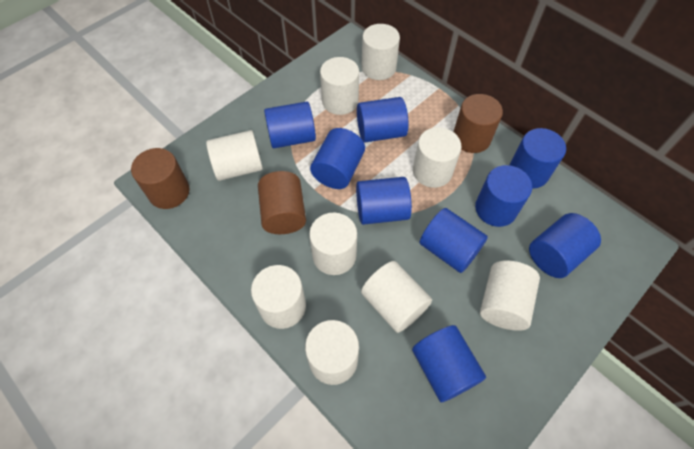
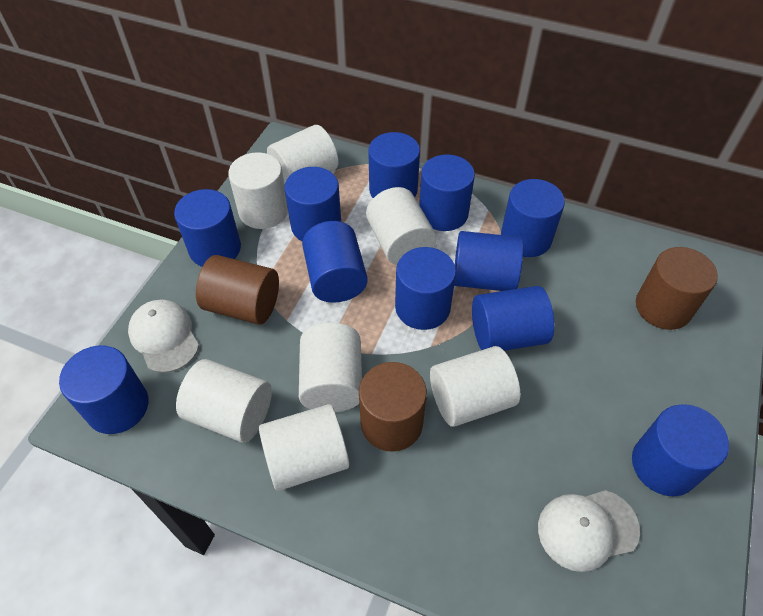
blue cylinder: [264,101,316,149] [310,128,365,189] [356,177,412,225] [357,97,408,143] [412,325,486,402] [420,208,488,273] [475,165,532,227] [510,128,566,189] [529,213,601,278] = 9 -> [59,346,149,434] [174,189,241,267] [284,167,341,241] [302,221,368,303] [368,132,420,198] [395,247,456,330] [419,154,475,231] [454,231,523,291] [472,286,554,351] [501,179,565,257] [632,404,729,496] = 11
white cap: none = 0 -> [128,299,199,373] [538,490,640,572] = 2
white cylinder: [206,130,263,181] [251,265,306,329] [305,320,359,385] [309,213,357,275] [320,57,359,115] [361,24,400,80] [361,261,432,333] [413,127,462,188] [480,261,540,331] = 9 -> [176,359,272,443] [228,152,288,229] [259,404,349,491] [267,125,339,185] [299,323,362,412] [366,187,436,265] [430,346,520,427] = 7

